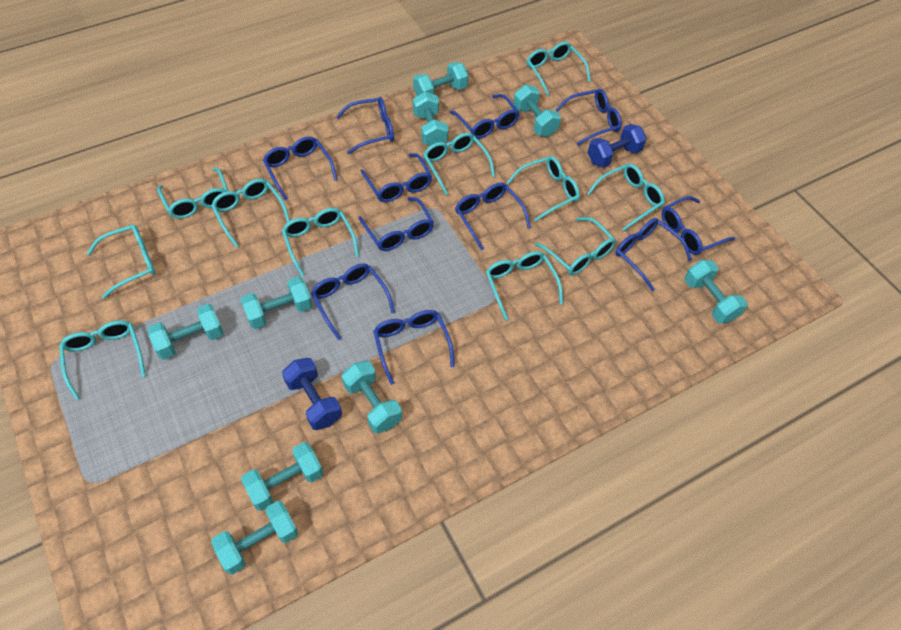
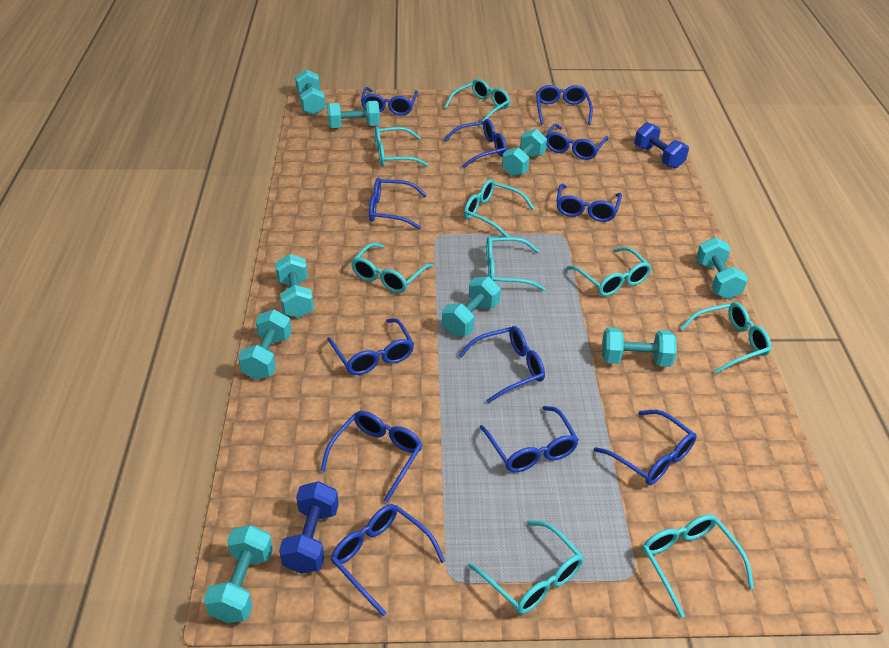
blue glasses: [263,136,338,201] [311,263,395,340] [336,97,394,154] [358,197,434,251] [360,153,432,202] [373,310,454,385] [450,94,520,139] [455,183,531,250] [555,89,622,146] [615,218,692,291] [661,196,735,255] = 11 -> [320,411,422,502] [327,318,414,375] [331,504,445,616] [361,87,418,116] [369,178,427,229] [444,119,507,168] [458,326,545,403] [479,406,579,472] [536,85,593,125] [545,123,608,160] [556,183,622,222] [594,410,696,485] = 12
turquoise glasses: [59,320,146,400] [87,224,156,299] [157,168,228,219] [211,179,290,248] [282,208,359,277] [423,133,495,195] [486,251,563,321] [507,156,580,222] [527,42,591,96] [535,217,616,275] [587,164,665,231] = 11 -> [351,243,434,293] [375,127,429,167] [444,79,510,126] [464,179,535,237] [468,520,584,614] [486,237,545,291] [567,247,652,296] [642,514,754,618] [680,302,771,374] = 9

